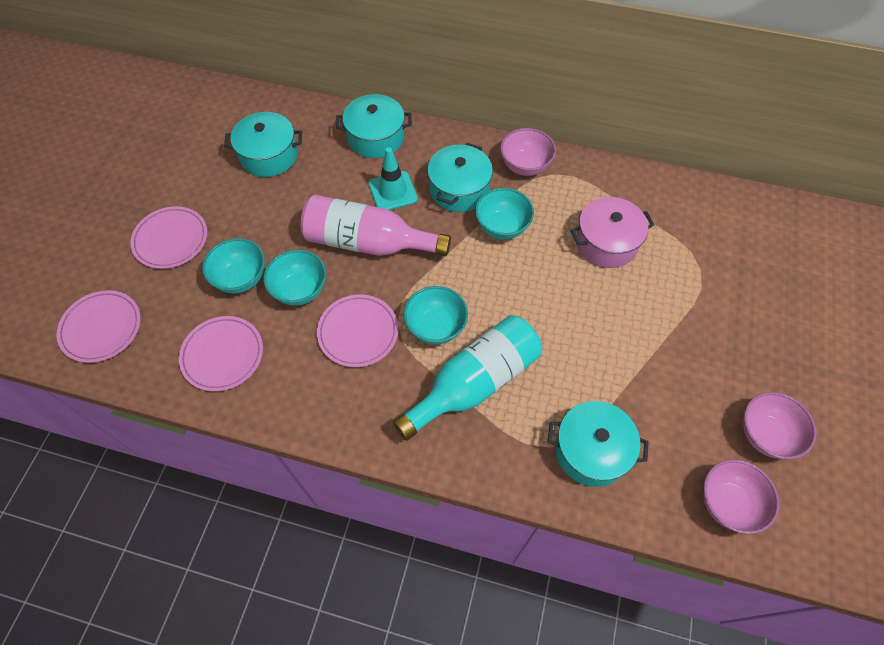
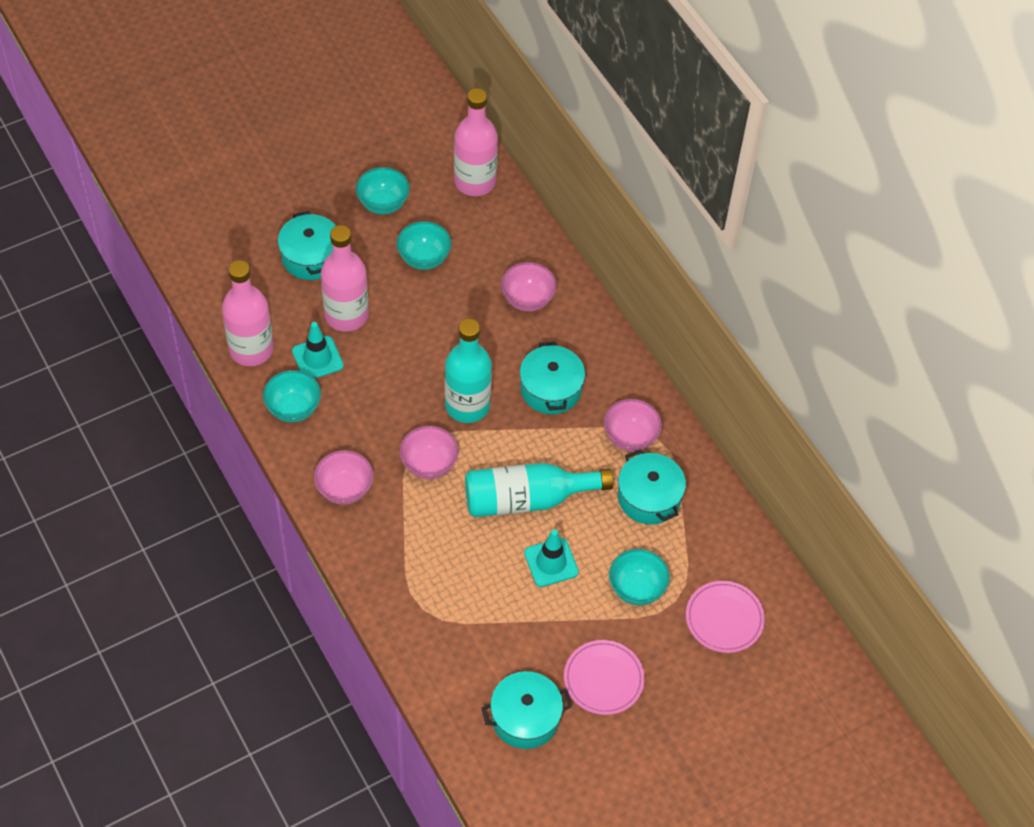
pink bottle: [300,195,451,256] = 1 -> [222,260,274,366] [321,225,369,332] [454,88,498,196] = 3
pink bowl: [500,128,556,176] [703,459,780,534] [743,392,817,460] = 3 -> [314,450,374,505] [400,426,459,479] [501,262,557,312] [604,399,662,452] = 4
pink plate: [57,290,141,363] [130,206,207,269] [179,316,263,392] [317,294,398,367] = 4 -> [564,640,645,715] [686,581,765,653] = 2
pink pot: [570,197,654,268] = 1 -> none = 0
turquoise bottle: [393,315,542,441] = 1 -> [445,319,492,423] [465,463,613,518] = 2
turquoise traffic cone: [369,147,418,210] = 1 -> [292,322,344,379] [524,529,579,587] = 2

